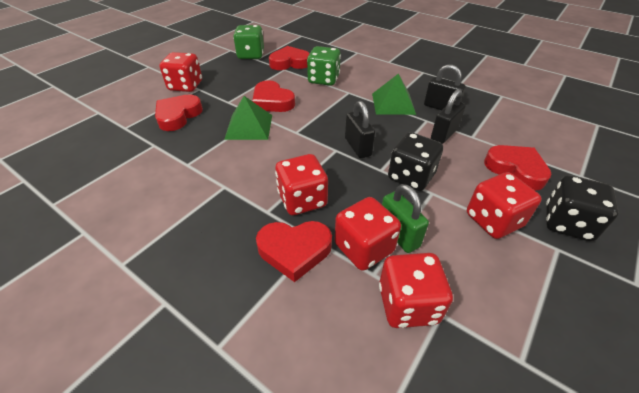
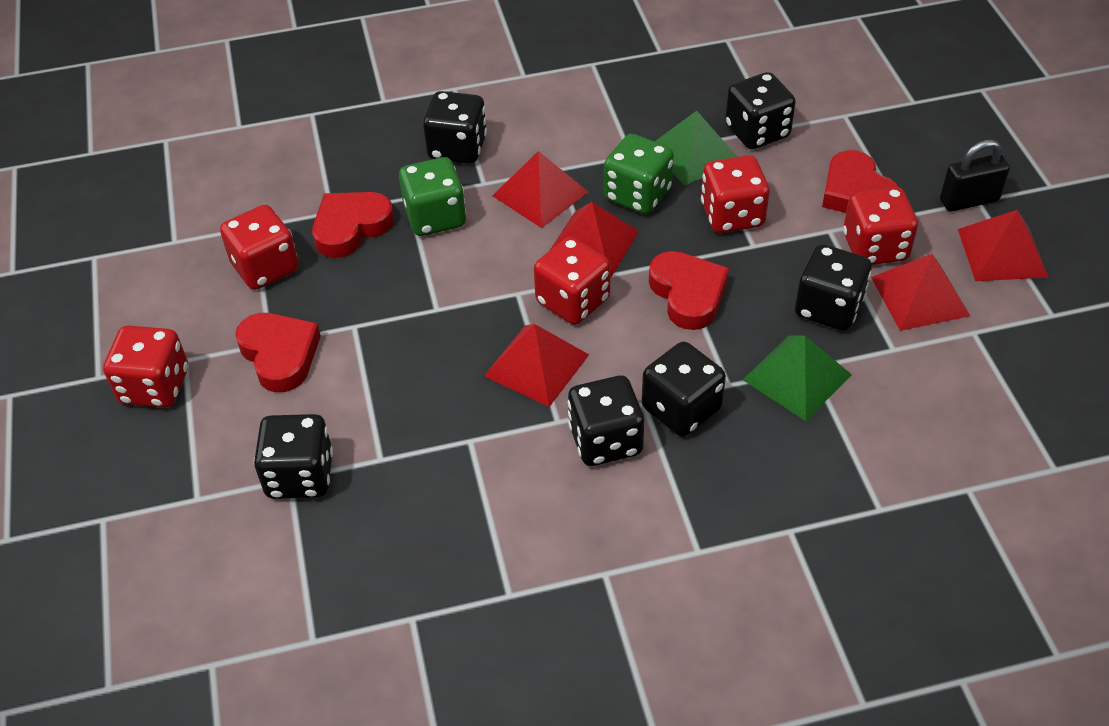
black dice: [388,132,443,191] [546,175,619,242] = 2 -> [254,414,333,499] [423,91,487,164] [568,376,644,466] [642,342,726,437] [725,72,796,149] [795,244,872,331] = 6
black padlock: [345,101,375,158] [424,64,465,110] [431,89,466,144] = 3 -> [940,140,1010,212] = 1
green padlock: [382,184,429,253] = 1 -> none = 0
red heart: [155,94,203,131] [252,80,295,112] [256,221,332,282] [269,46,310,70] [484,145,552,191] = 5 -> [235,313,321,392] [312,192,394,258] [649,251,729,330] [822,150,898,213] = 4
red pyramid: none = 0 -> [484,324,589,407] [492,151,588,228] [549,202,639,279] [871,254,970,331] [958,210,1049,281] = 5

